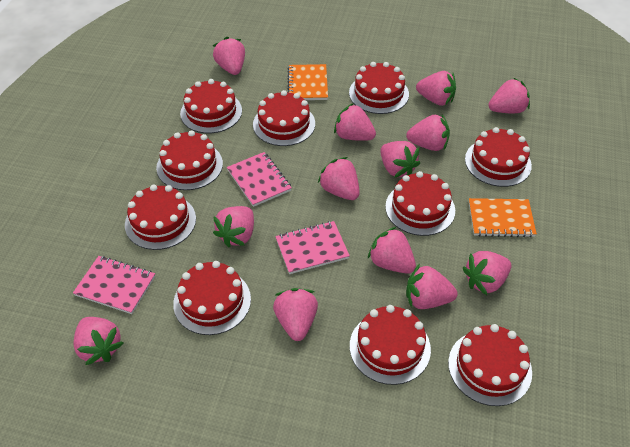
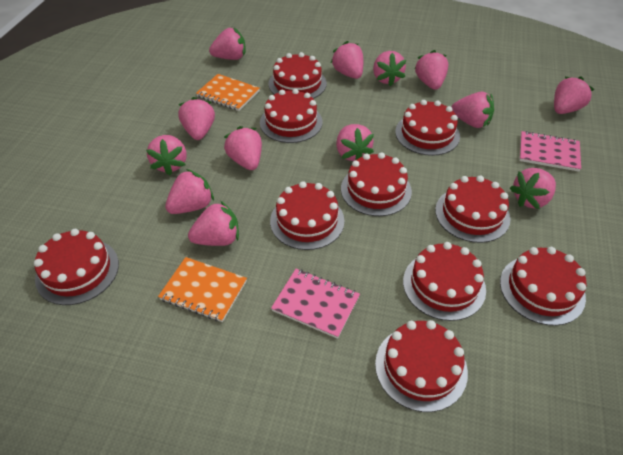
pink notebook: [73,256,155,314] [227,152,292,207] [275,221,350,274] = 3 -> [271,269,360,339] [519,131,581,172] = 2

